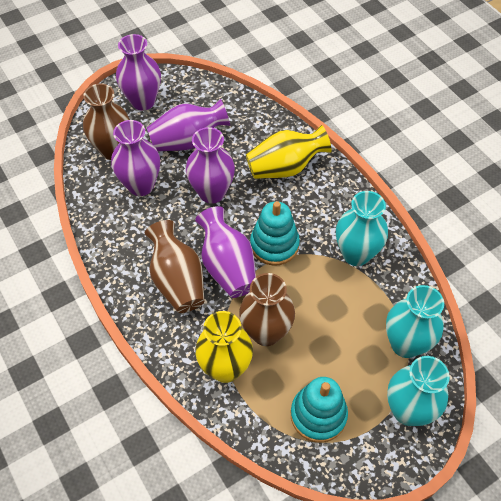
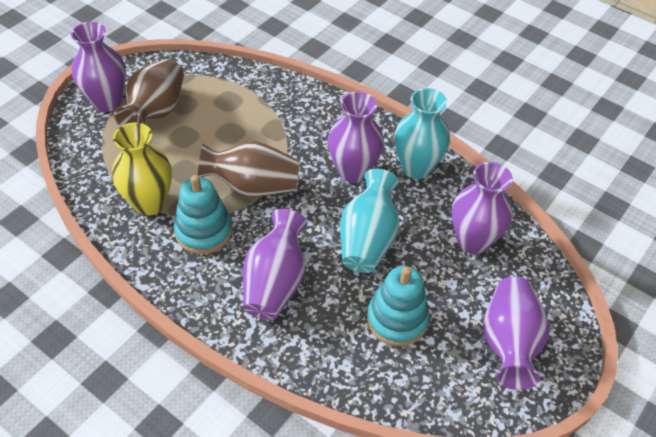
brown vase: [83,84,130,160] [145,220,204,313] [239,273,295,346] = 3 -> [114,59,184,127] [198,141,300,197] = 2
turquoise vase: [336,191,388,266] [386,285,444,358] [387,356,450,426] = 3 -> [340,169,399,273] [394,88,450,179] = 2
yellow vase: [195,311,253,383] [246,125,332,179] = 2 -> [112,123,172,216] = 1

